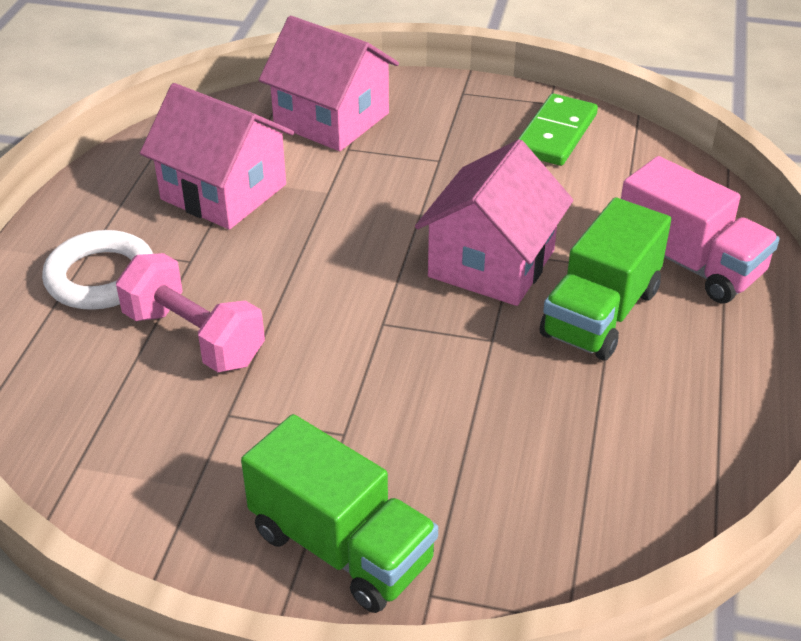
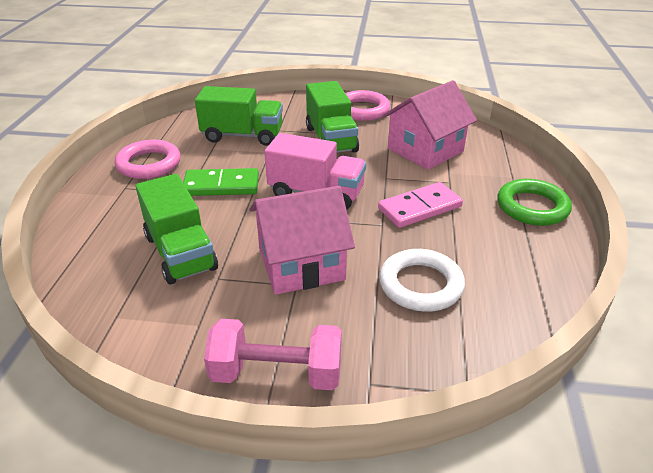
green ring: none = 0 -> [497,179,572,226] = 1
green truck: [241,414,438,613] [540,197,671,360] = 2 -> [136,174,218,284] [195,86,283,146] [306,81,359,153] = 3
pink domino: none = 0 -> [378,182,463,228] = 1
pink house: [140,83,294,230] [259,16,399,151] [415,139,573,306] = 3 -> [250,186,355,295] [383,80,477,170] = 2
pink ring: none = 0 -> [115,140,180,179] [345,90,390,121] = 2

